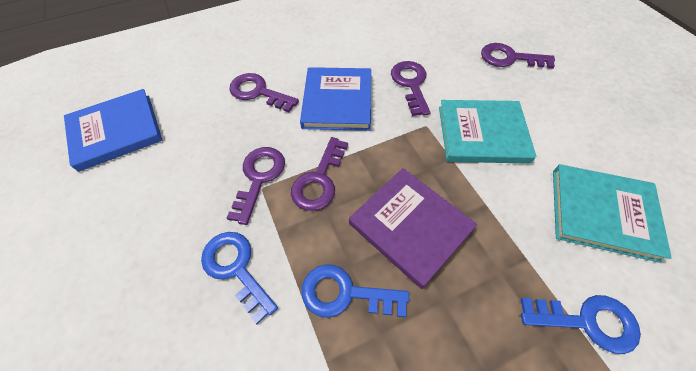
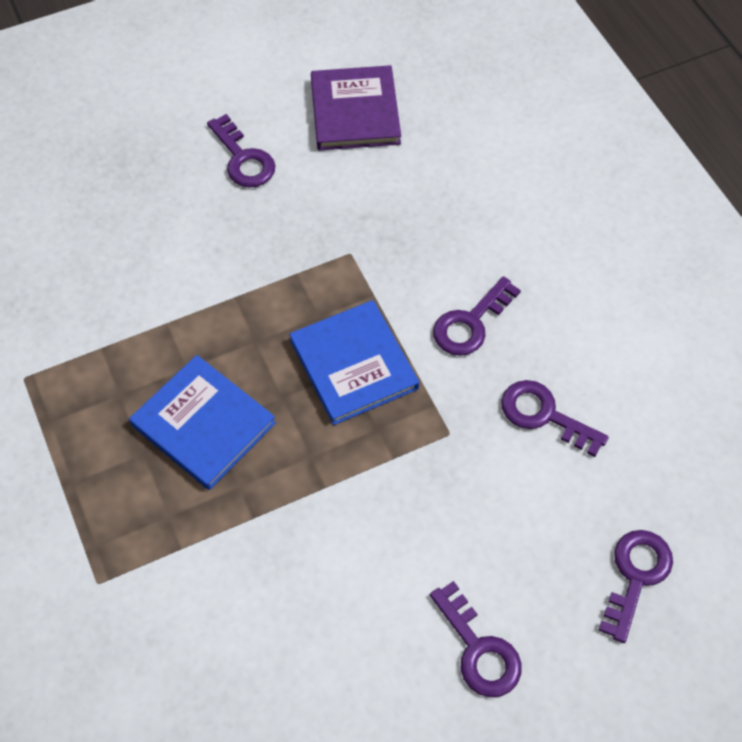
blue key: [201,232,278,324] [302,264,409,318] [521,295,641,354] = 3 -> none = 0
turquoise book: [439,100,536,164] [553,164,672,263] = 2 -> none = 0

